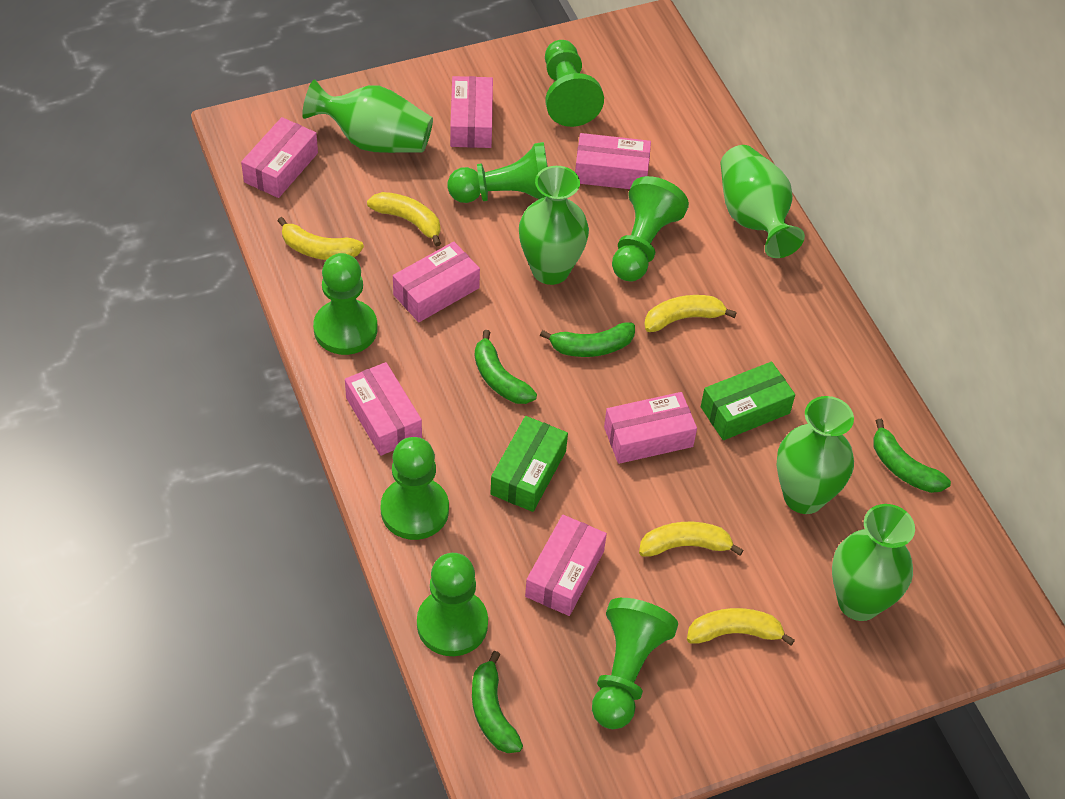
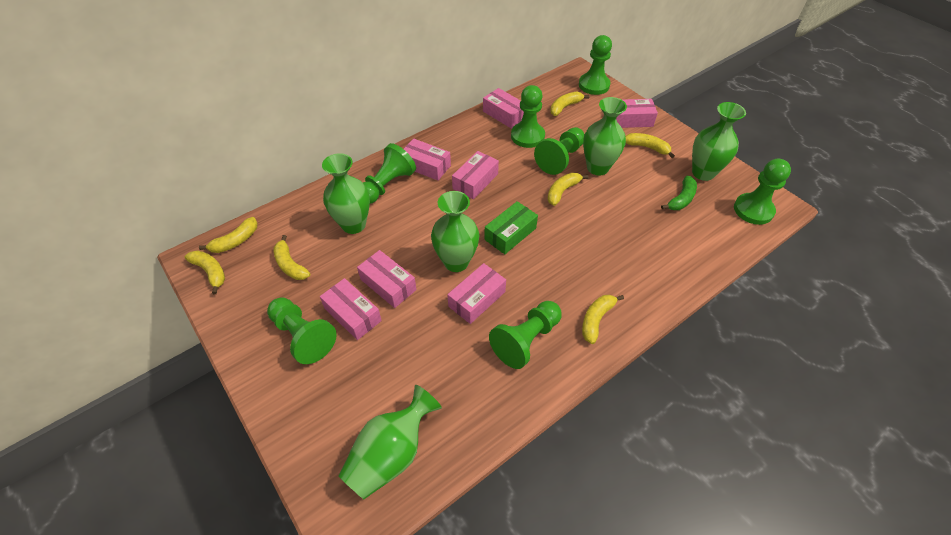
green banana: [472,651,523,753] [475,330,537,404] [540,323,635,357] [873,419,951,493] = 4 -> [661,176,697,210] = 1
green box: [490,416,568,512] [701,362,795,440] = 2 -> [484,201,538,254] = 1
yellow banana: [277,217,364,260] [367,192,441,246] [639,522,743,557] [644,295,737,332] [687,608,795,646] = 5 -> [185,250,225,294] [199,217,258,253] [273,235,311,280] [548,173,589,206] [550,92,589,116] [582,295,624,344] [625,133,675,158] = 7

